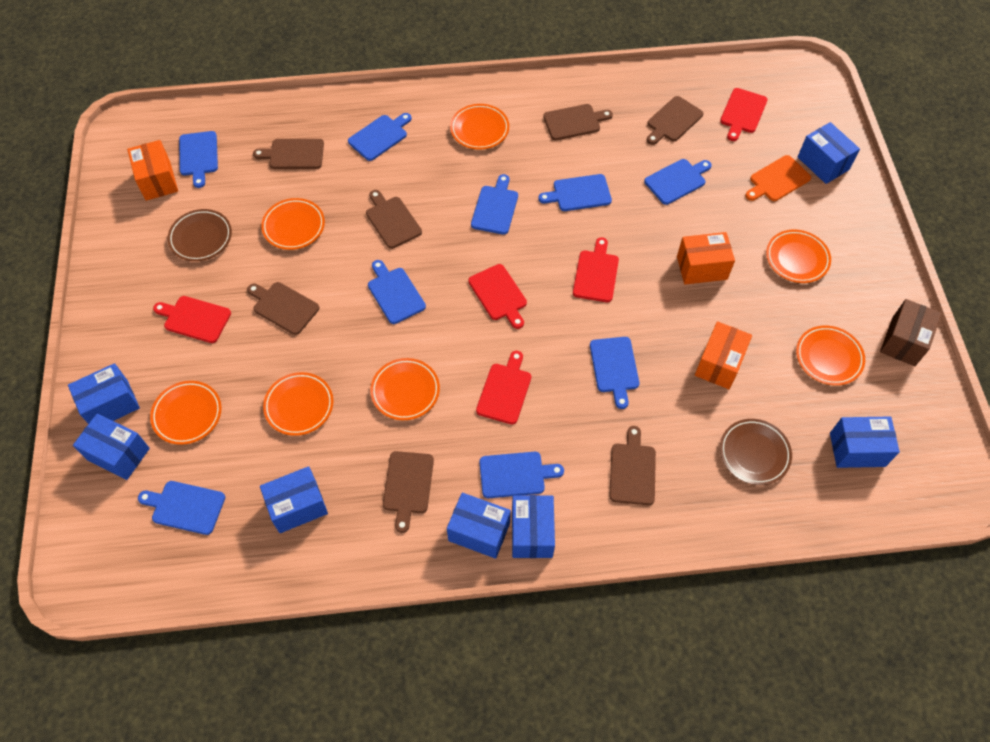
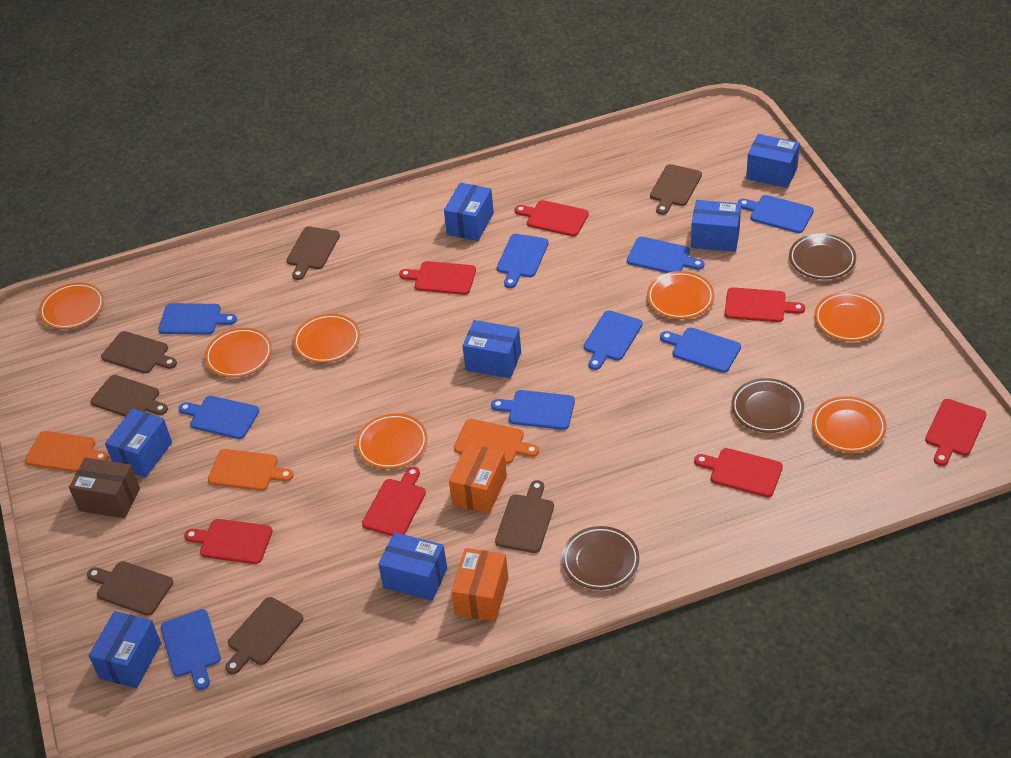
brown plate: [168,209,232,261] [720,419,792,485] = 2 -> [562,526,639,590] [731,378,804,433] [789,233,856,280] = 3
orange box: [127,140,178,201] [677,232,735,284] [695,321,752,389] = 3 -> [449,443,507,514] [451,548,508,622] = 2
orange cutting board: [745,155,811,201] = 1 -> [25,431,109,472] [208,449,294,491] [454,419,539,464] = 3
red cutting board: [153,296,231,343] [468,264,527,329] [476,351,531,424] [573,237,619,302] [720,88,768,141] = 5 -> [184,519,273,564] [362,467,426,536] [399,261,476,295] [515,200,589,236] [694,448,783,497] [725,287,805,322] [925,399,986,466] = 7

